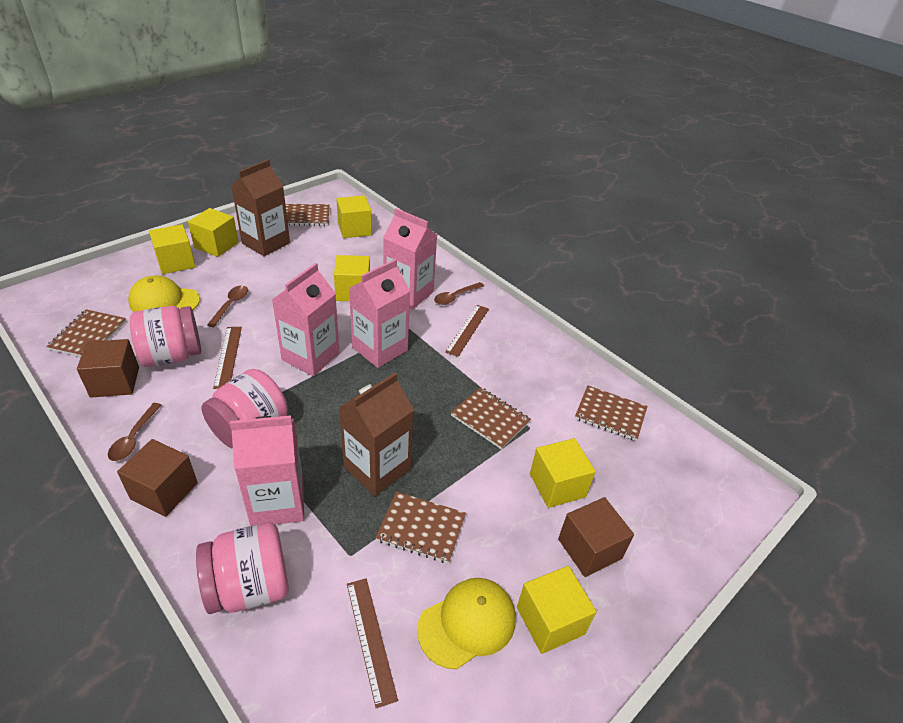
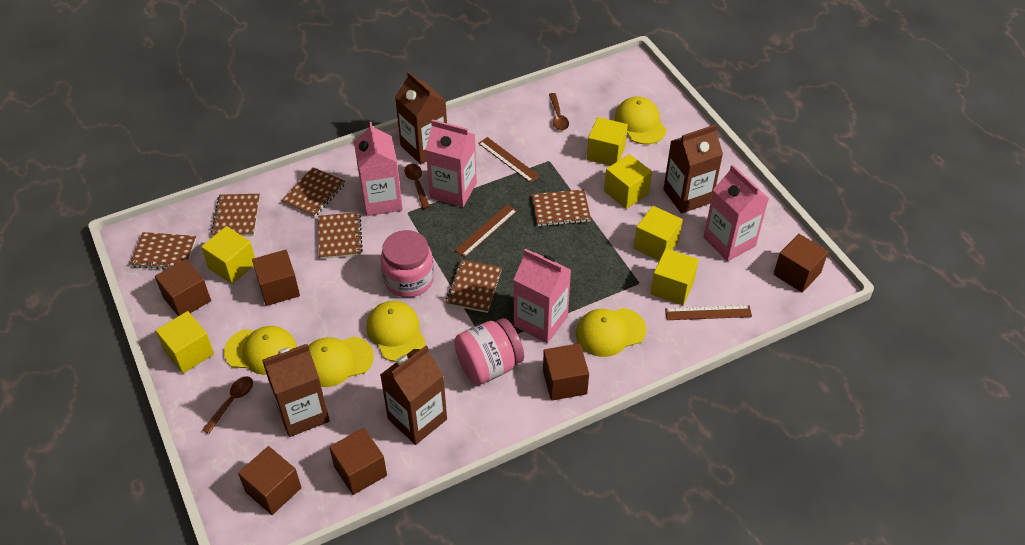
brown carton: [231,159,290,256] [339,372,414,496] = 2 -> [262,344,330,437] [380,345,447,445] [395,71,447,164] [663,124,723,214] = 4
brown cube: [77,339,139,398] [117,439,198,517] [558,497,634,577] = 3 -> [155,259,211,316] [238,446,302,515] [252,250,300,306] [329,428,387,495] [543,343,589,401] [773,234,828,292] = 6
brown notebook: [46,309,126,357] [285,204,330,226] [375,492,466,563] [451,387,531,449] [575,385,647,441] = 5 -> [130,232,196,269] [211,194,260,236] [281,167,345,217] [318,212,363,259] [445,259,502,313] [532,189,591,227] = 6
pink jar: [130,306,201,367] [196,522,289,614] [201,369,288,449] = 3 -> [380,230,434,297] [454,318,524,385] = 2
yellow cap: [128,275,200,312] [417,578,516,669] = 2 -> [224,326,297,375] [309,336,374,387] [366,301,426,362] [576,308,646,357] [615,97,667,144] = 5

